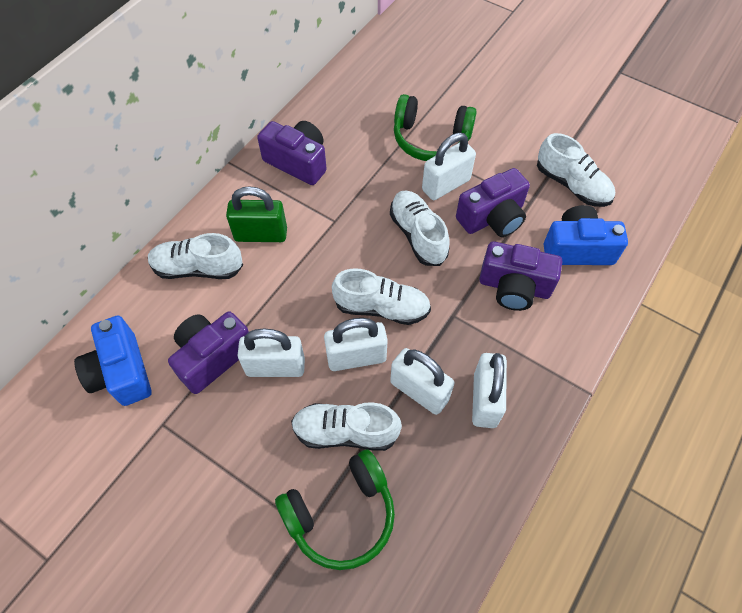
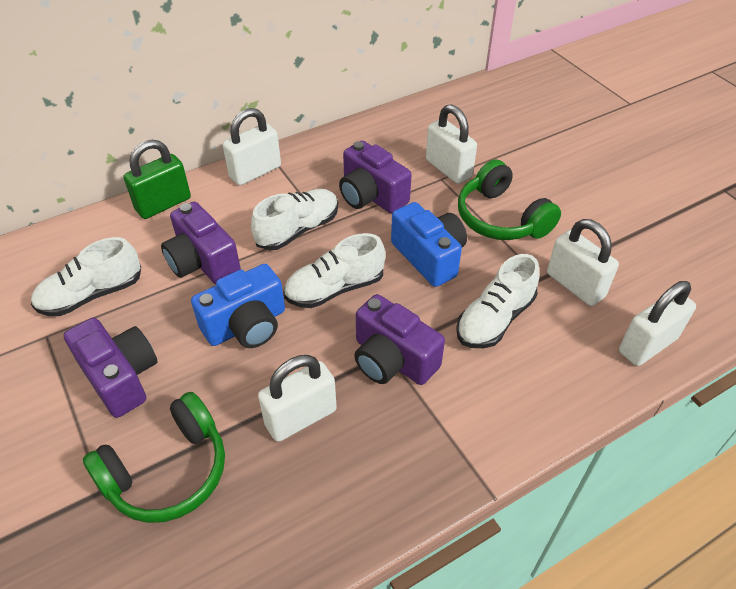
white shoe: [148,233,243,279] [291,402,402,451] [332,268,431,325] [390,190,450,266] [537,133,615,207] = 5 -> [31,237,141,316] [251,189,338,250] [283,233,386,308] [456,254,539,348] = 4

